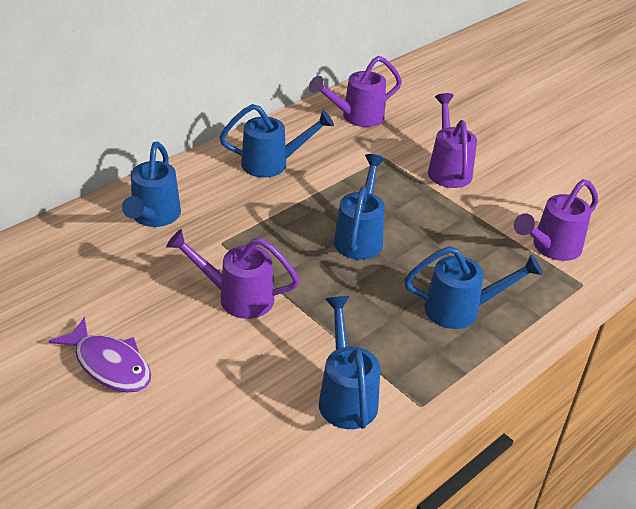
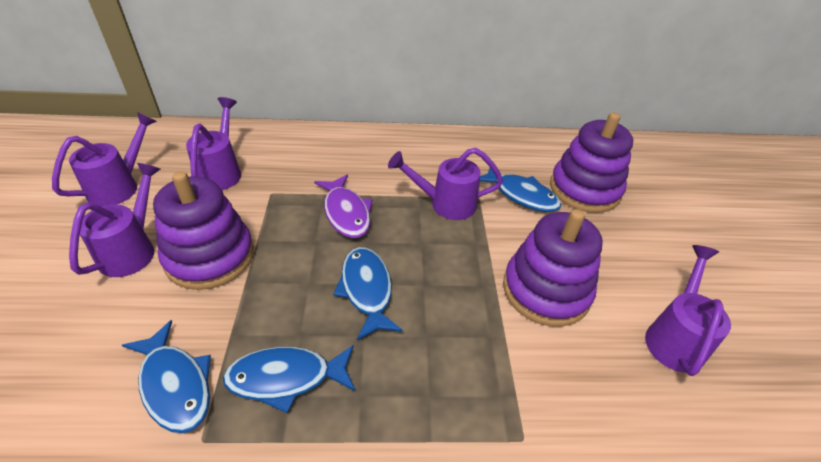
blue fish: none = 0 -> [122,320,211,433] [223,345,355,413] [333,247,403,340] [480,168,561,212] = 4
blue watering can: [122,142,181,227] [219,104,334,178] [319,296,380,429] [334,154,385,260] [404,246,543,329] = 5 -> none = 0
purple stacking toy: none = 0 -> [153,171,254,290] [503,209,603,327] [550,112,633,213] = 3
purple watering can: [166,229,300,319] [309,56,402,127] [428,93,477,188] [514,179,598,261] = 4 -> [52,112,157,207] [69,163,161,277] [186,97,241,190] [388,148,503,220] [645,245,731,376] = 5

